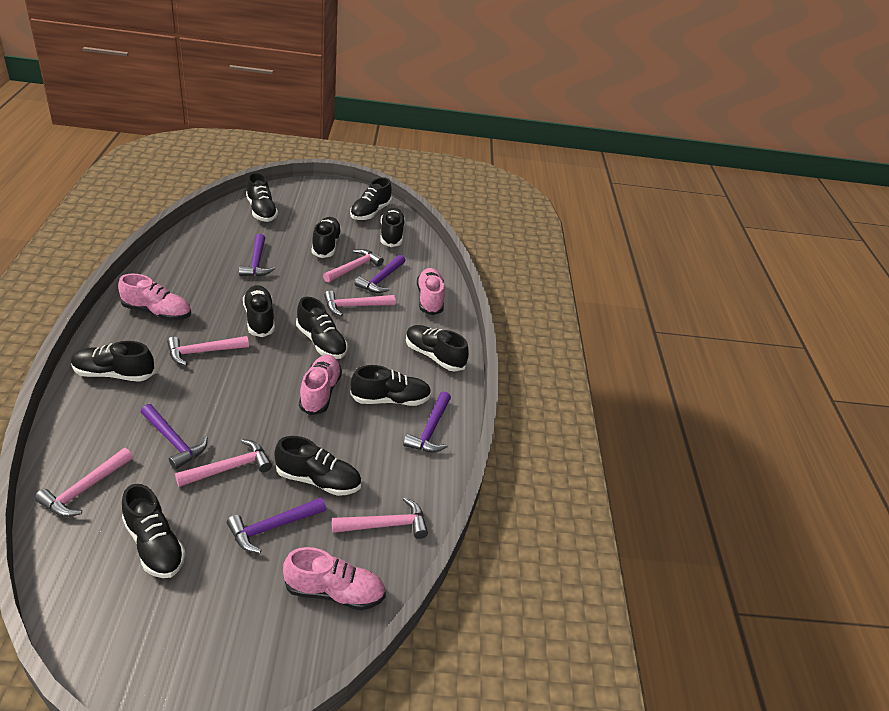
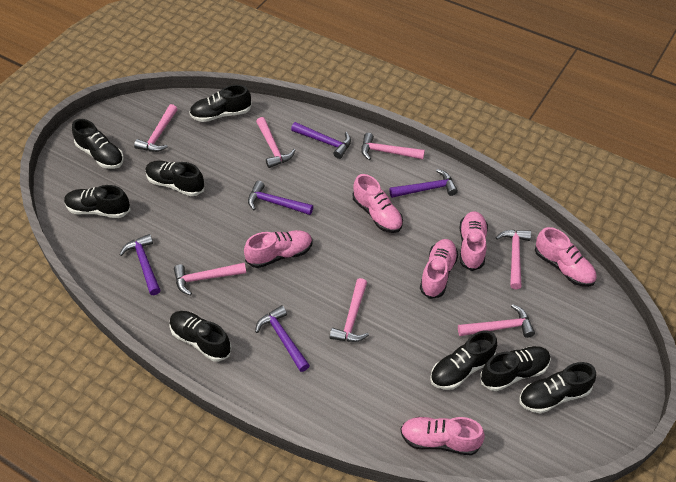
black shoe: [71,341,155,382] [122,484,186,578] [243,285,275,337] [246,173,278,222] [274,436,361,496] [296,297,347,359] [312,217,342,258] [350,177,392,220] [350,365,432,406] [380,208,405,247] [406,325,469,371] = 11 -> [64,185,130,218] [72,119,124,169] [145,160,205,196] [169,311,232,362] [189,85,252,122] [430,331,497,390] [481,346,551,391] [519,362,596,414] = 8
pink hammer: [35,448,133,517] [167,336,249,366] [175,439,272,487] [323,249,384,283] [324,290,395,316] [332,497,428,539] = 6 -> [134,104,177,152] [174,262,246,296] [256,117,295,168] [330,278,369,342] [361,133,425,160] [458,304,535,338] [496,230,531,289] = 7
pink shoe: [118,274,191,321] [283,547,386,610] [299,355,342,415] [417,268,445,315] = 4 -> [244,230,313,268] [353,174,403,233] [400,417,485,455] [420,239,458,299] [459,211,488,271] [535,227,597,287] = 6

